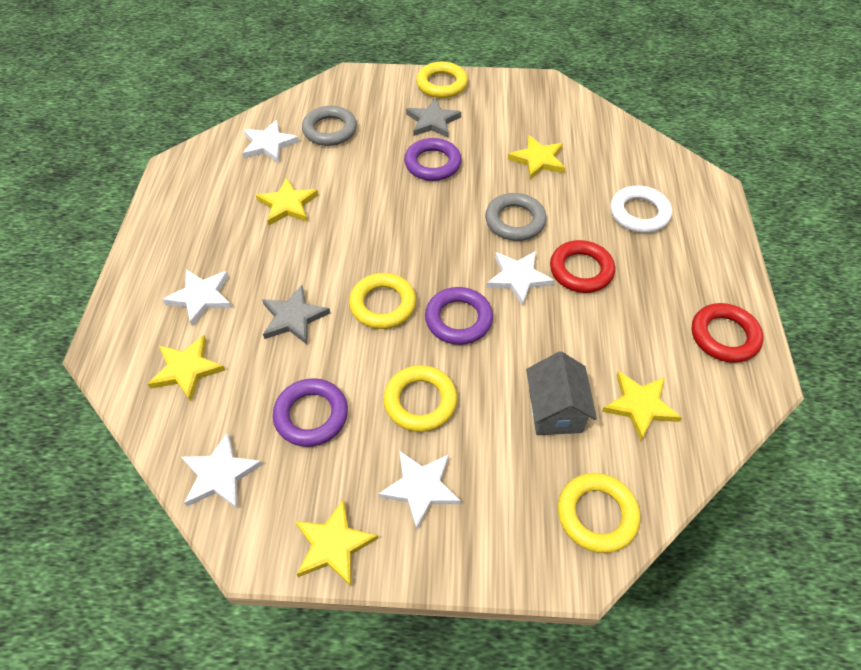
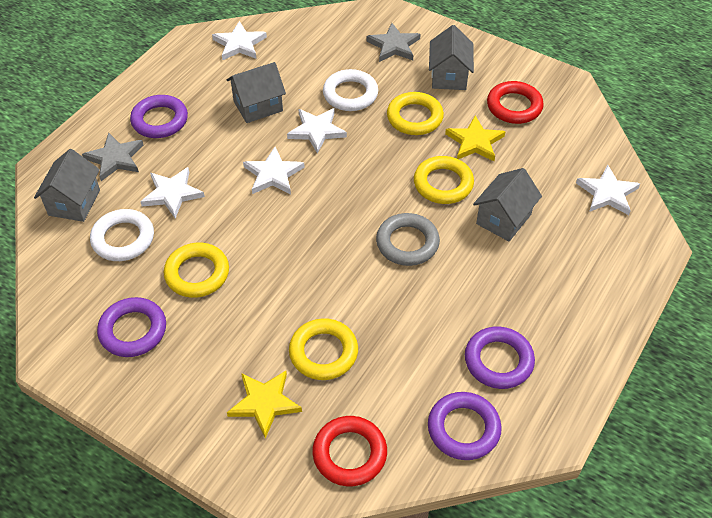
grey house: [526,351,597,435] = 1 -> [34,149,100,222] [227,62,286,123] [429,25,474,90] [473,168,542,241] = 4
grey ring: [302,106,357,146] [485,193,547,241] = 2 -> [376,213,440,266] = 1
purple ring: [273,378,348,447] [404,138,462,181] [425,287,493,345] = 3 -> [97,297,166,357] [130,95,188,138] [428,392,502,460] [465,327,535,389] = 4
white ring: [610,186,672,233] = 1 -> [90,209,154,261] [323,69,378,111] = 2
yellow star: [148,335,225,401] [256,177,318,225] [295,499,378,586] [508,135,565,180] [602,371,682,441] = 5 -> [227,371,302,439] [445,116,506,161] = 2

